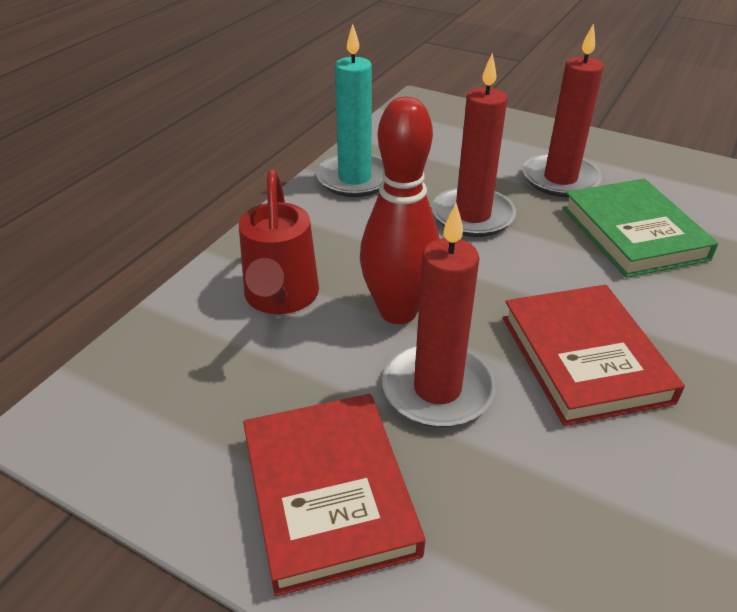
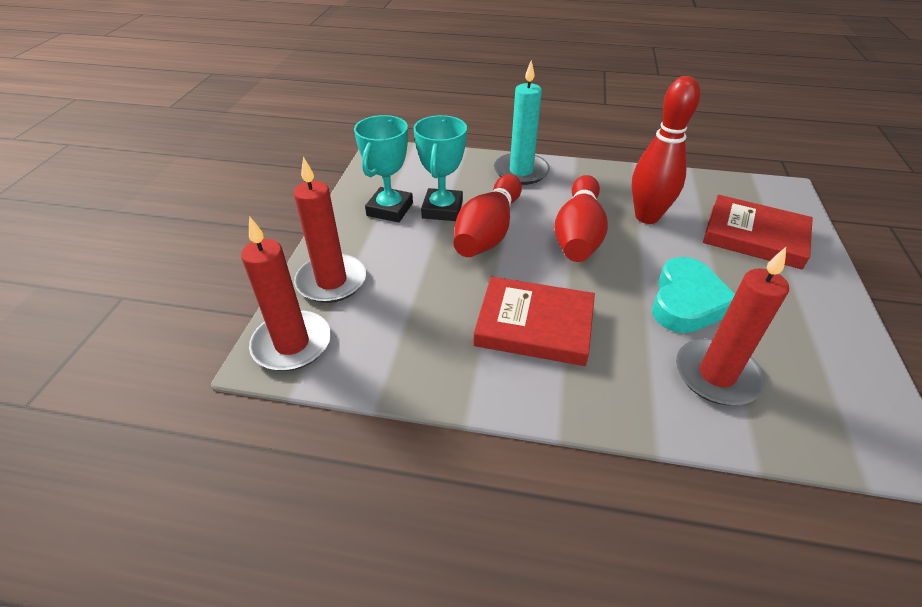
green book: [563,179,718,278] = 1 -> none = 0
red bowling pin: [360,97,440,324] = 1 -> [454,174,522,257] [554,175,608,262] [631,76,700,224] = 3
red watering can: [239,170,319,314] = 1 -> none = 0
turquoise heart: none = 0 -> [652,257,735,333] = 1
turquoise trophy: none = 0 -> [354,115,413,222] [413,115,467,221] = 2

